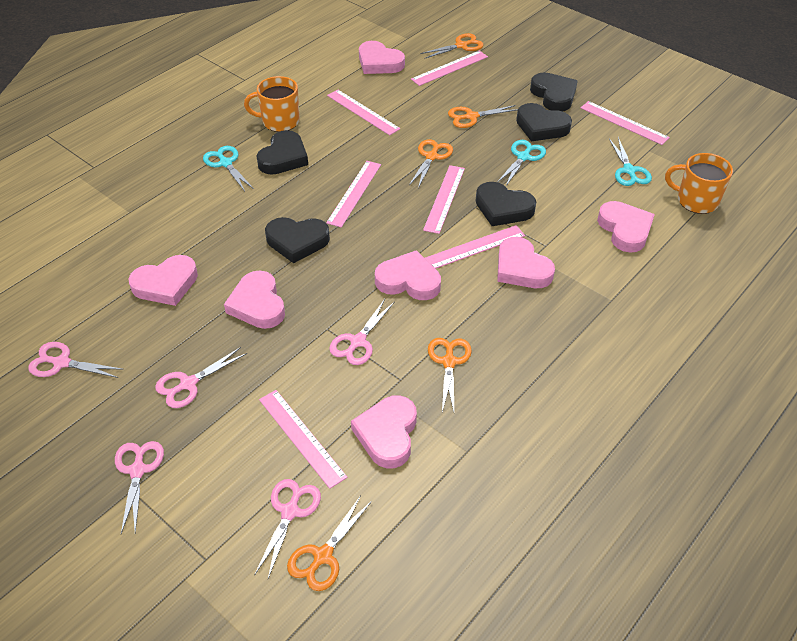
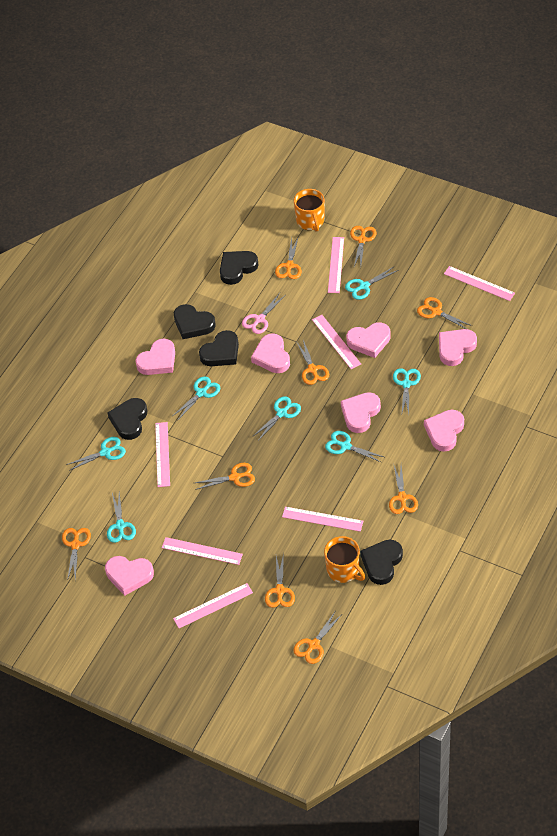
orange scissors: [287,496,372,591] [409,139,453,188] [420,33,484,59] [428,338,472,412] [448,105,518,128] = 5 -> [62,528,91,581] [195,463,255,490] [265,553,295,608] [275,237,302,279] [293,612,342,664] [296,340,329,385] [350,226,376,266] [389,463,418,514] [417,297,472,329] = 9
pink scissors: [28,342,124,378] [115,441,164,534] [155,347,247,408] [254,479,321,579] [329,299,394,365] = 5 -> [242,293,286,334] = 1
turquoise scissors: [203,146,254,191] [498,140,546,187] [609,137,652,186] = 3 -> [66,437,126,471] [107,492,136,543] [173,376,220,420] [252,396,301,441] [325,431,384,463] [345,267,398,300] [393,368,421,414] = 7

